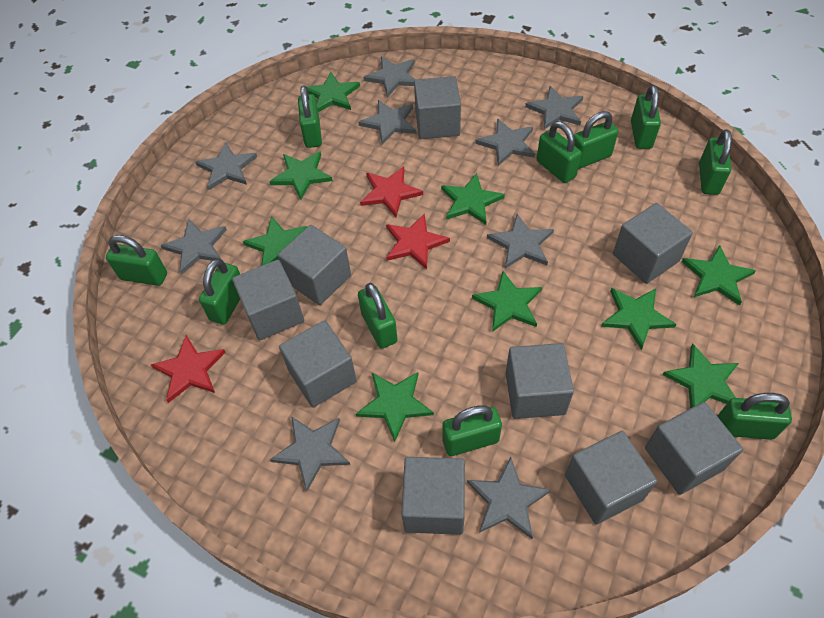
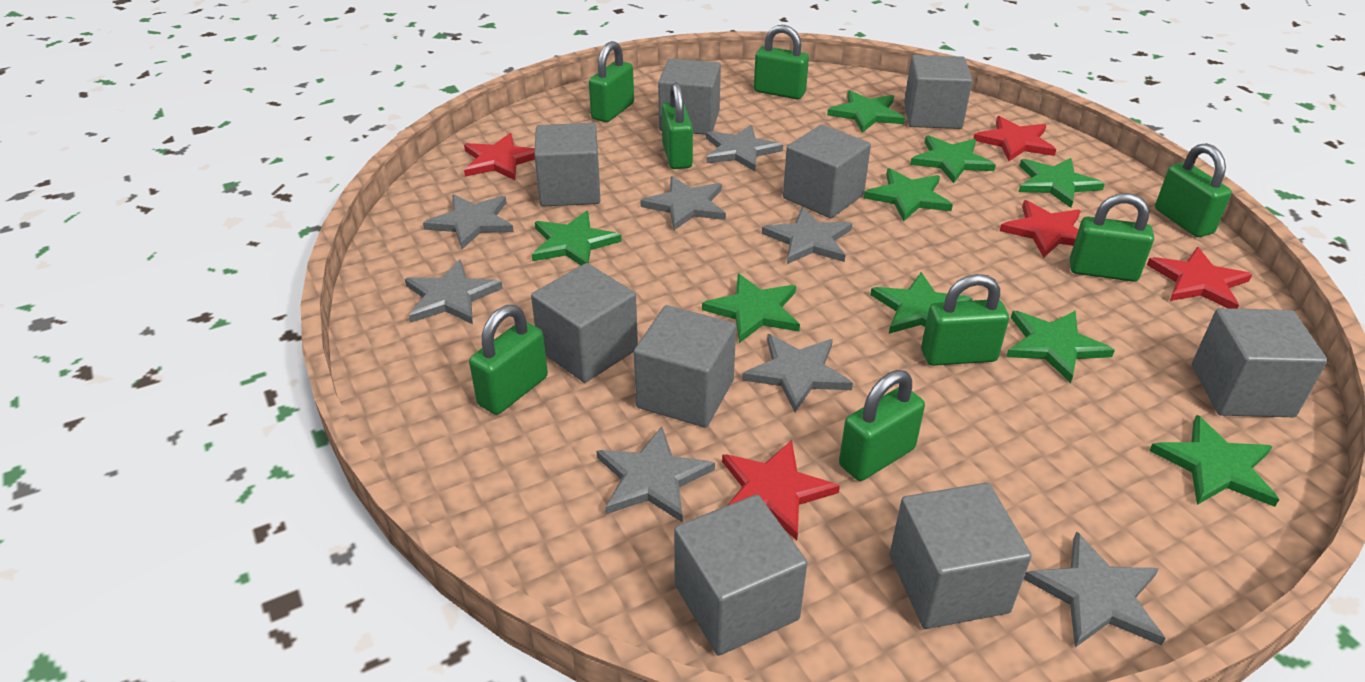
green padlock: [106,235,167,286] [199,259,240,325] [298,86,322,148] [358,283,398,349] [442,405,502,456] [537,121,582,183] [574,111,618,169] [631,85,661,149] [699,129,732,195] [717,393,792,440] = 10 -> [469,305,548,415] [589,41,634,122] [662,82,693,169] [754,25,809,99] [839,370,925,481] [921,274,1009,366] [1070,193,1154,282] [1155,143,1232,237] = 8
grey star: [160,219,227,274] [195,142,257,190] [270,416,350,491] [358,100,416,145] [364,56,416,97] [467,457,551,539] [475,118,535,166] [487,214,554,269] [525,86,583,129] = 9 -> [405,260,503,324] [423,194,514,249] [596,426,715,523] [640,176,726,230] [706,125,783,171] [742,334,853,412] [762,207,852,264] [1024,531,1166,647] = 8
red star: [151,335,226,403] [360,167,423,217] [386,213,450,270] = 3 -> [464,133,535,180] [722,440,840,541] [973,116,1056,161] [1000,200,1081,258] [1147,247,1252,309] = 5

